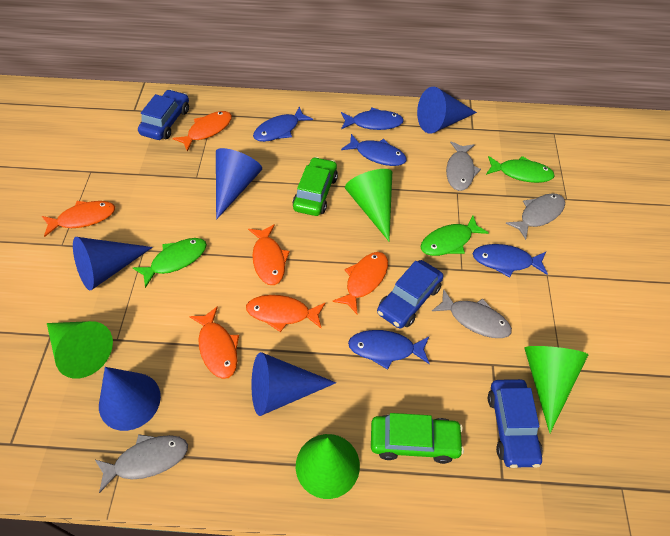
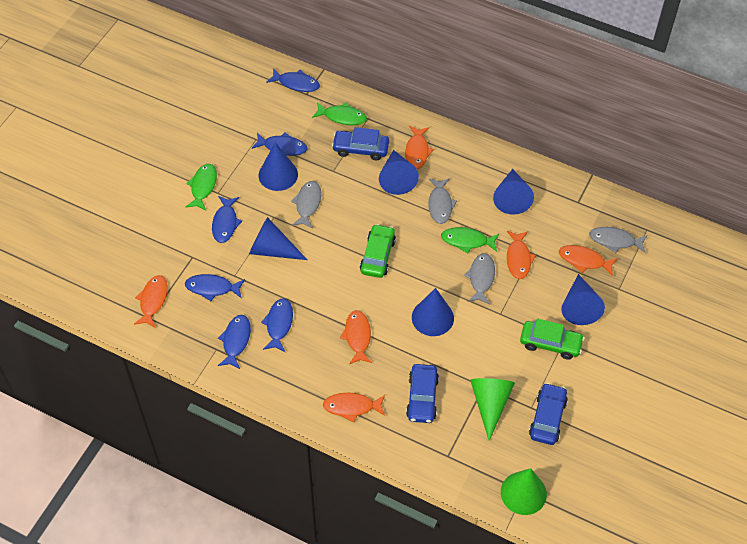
blue cone: [73,237,153,290] [99,367,161,431] [216,148,262,220] [251,352,336,416] [417,87,477,134] = 5 -> [249,217,307,260] [259,142,298,191] [379,150,419,195] [412,288,454,336] [493,169,534,215] [561,274,605,325] = 6
blue fish: [253,106,313,142] [341,107,404,130] [341,134,407,166] [348,330,430,370] [473,244,548,278] = 5 -> [185,274,245,301] [212,196,242,243] [218,315,251,369] [252,133,307,156] [261,298,293,352] [266,68,320,92] = 6
green cone: [47,321,113,379] [296,434,360,499] [345,169,392,241] [524,346,588,433] = 4 -> [470,378,515,441] [501,468,547,515] = 2

